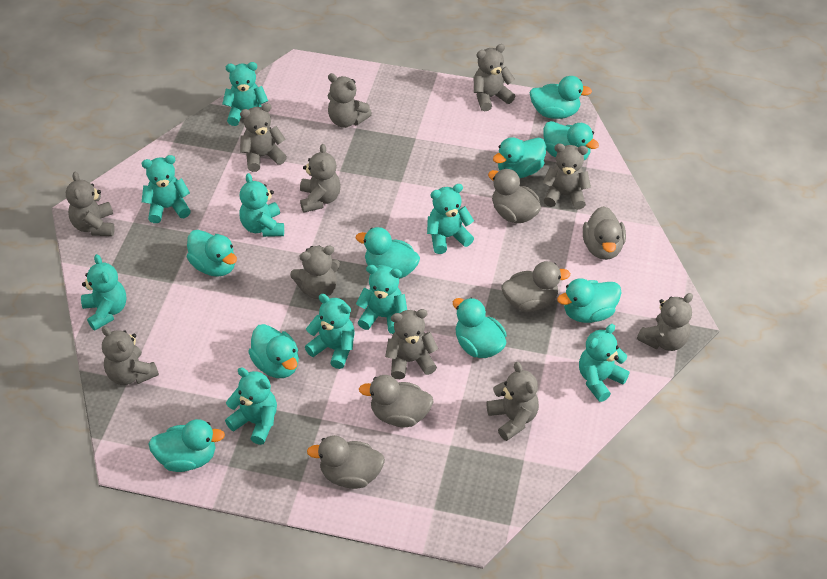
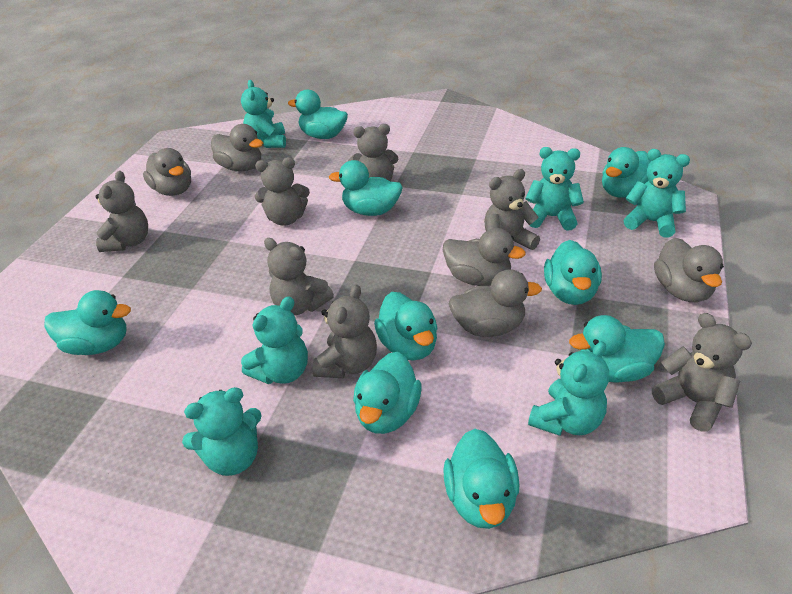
grey teddy bear: [66,172,115,236] [102,326,159,385] [240,103,287,172] [290,245,340,299] [300,144,341,213] [328,73,372,128] [385,309,438,379] [474,44,515,111] [486,362,539,441] [543,143,591,210] [637,293,693,351] = 11 -> [95,171,148,252] [255,157,310,226] [264,238,334,315] [313,285,377,378] [347,124,398,181] [484,169,540,258] [652,313,752,432] = 7
turquoise teddy bear: [81,254,126,331] [141,155,191,223] [222,62,268,126] [225,368,277,445] [239,173,284,237] [305,294,355,369] [356,265,407,334] [427,184,474,254] [579,324,629,402] = 9 -> [182,387,262,476] [241,80,286,148] [241,297,308,384] [525,147,584,231] [528,341,609,436] [624,149,690,238] = 6

